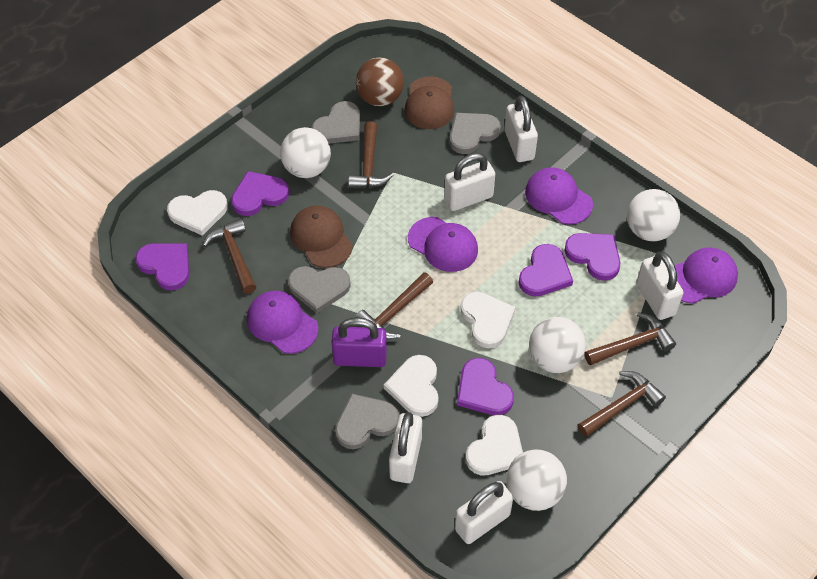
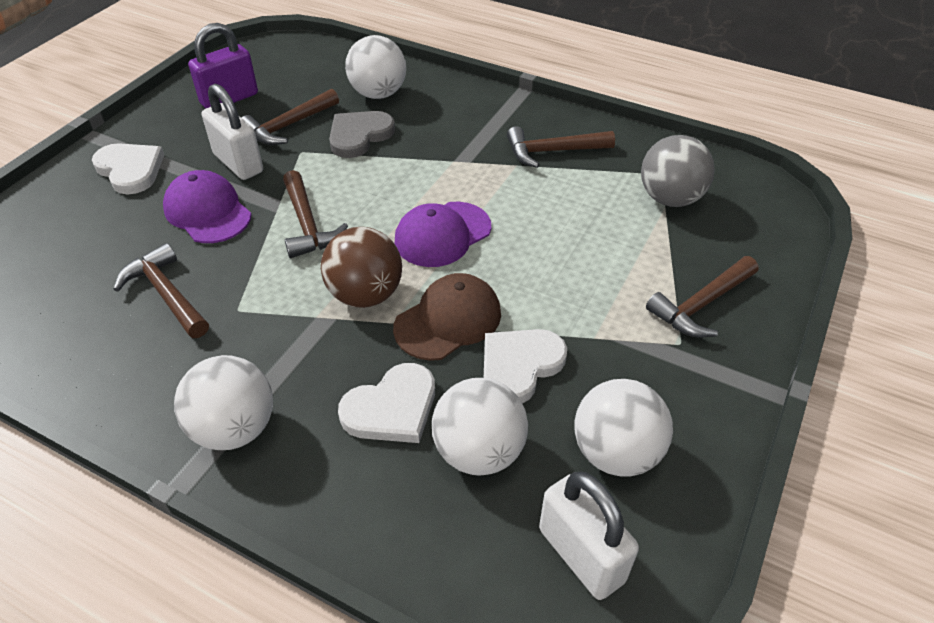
brown cap: [290,206,353,268] [404,76,454,129] = 2 -> [393,273,501,361] = 1
grey ball: none = 0 -> [641,135,715,207] = 1
grey heart: [288,266,351,313] [312,101,360,144] [335,393,400,449] [450,113,501,154] = 4 -> [329,111,395,158] = 1
purple cap: [247,291,318,354] [408,217,478,272] [525,167,593,225] [675,248,738,304] = 4 -> [163,170,251,243] [395,202,491,267] = 2
purple heart: [135,243,189,290] [231,171,289,216] [457,358,514,415] [519,244,573,297] [564,233,620,281] = 5 -> none = 0
white heart: [167,190,228,236] [384,355,439,417] [460,292,516,348] [465,415,523,476] = 4 -> [92,143,164,194] [338,363,435,443] [484,329,567,404] = 3
white padlock: [389,412,422,483] [444,153,495,211] [455,481,513,544] [505,95,538,162] [636,251,683,320] = 5 -> [202,84,263,180] [539,472,639,600] = 2

